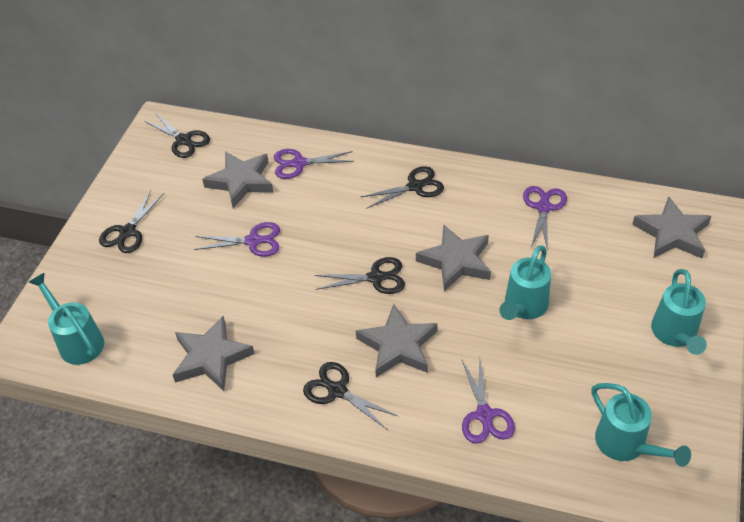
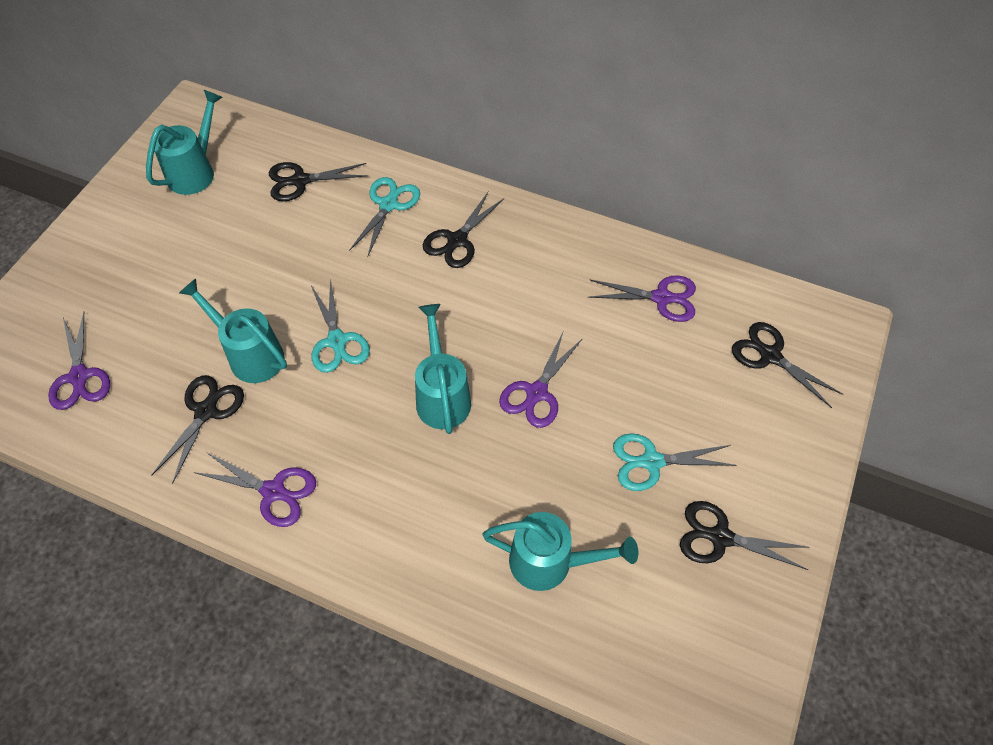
grey star: [172,316,255,391] [202,151,274,208] [356,304,438,377] [416,224,491,291] [632,196,711,258] = 5 -> none = 0
turquoise scissors: none = 0 -> [311,279,370,373] [349,177,420,256] [613,433,736,491] = 3

